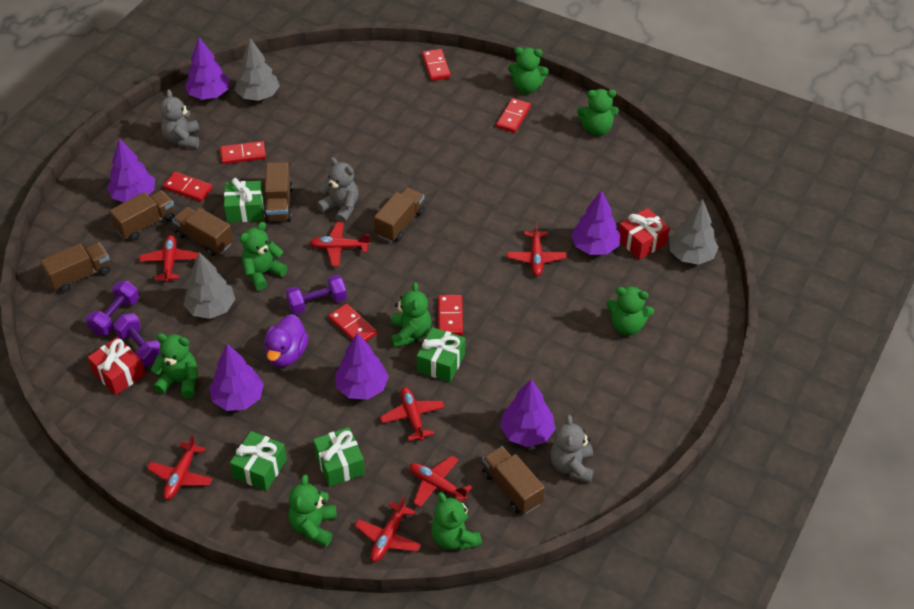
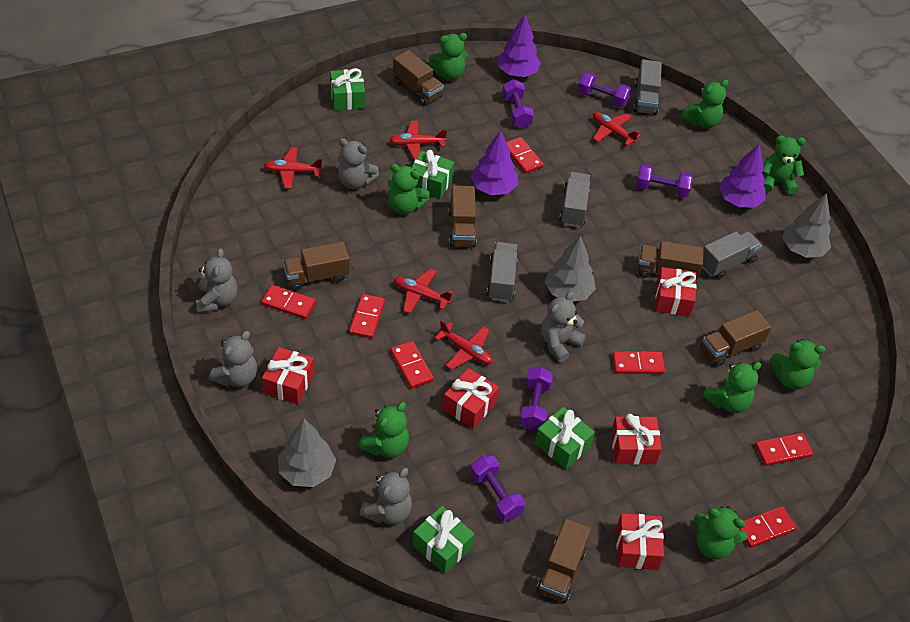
grey teddy bear: [160,89,199,148] [317,157,359,223] [550,415,594,483] = 3 -> [196,248,237,313] [209,331,257,387] [337,138,379,189] [359,468,412,525] [541,291,586,362] = 5
grey truck: none = 0 -> [487,242,518,302] [559,172,590,227] [633,59,662,115] [702,231,762,279] = 4
purple duck: [264,314,308,367] = 1 -> none = 0
purple dumbbell: [86,281,139,335] [113,313,161,367] [286,275,347,314] = 3 -> [470,455,525,521] [502,79,534,128] [519,367,553,431] [577,72,631,108] [636,164,693,198] = 5
purple tree: [107,138,155,202] [185,37,229,100] [210,344,264,411] [335,333,389,400] [500,379,555,447] [571,190,620,255] = 6 -> [471,130,518,195] [498,15,541,77] [719,144,766,208] = 3
red domino: [163,172,213,202] [220,141,266,164] [328,303,377,341] [422,49,451,81] [438,295,463,335] [496,98,531,133] = 6 -> [261,285,316,319] [349,294,385,339] [390,341,434,389] [506,137,544,174] [612,351,665,374] [739,506,797,548] [755,433,813,466] = 7
red gift: [88,337,145,395] [619,208,670,260] = 2 -> [262,347,314,405] [443,368,499,429] [611,414,662,465] [616,513,664,570] [655,267,697,317] = 5
red plane: [139,235,199,282] [147,435,213,500] [309,222,370,266] [355,496,421,562] [380,387,445,441] [410,456,472,507] [507,221,567,276] = 7 -> [264,147,323,189] [389,121,447,160] [394,269,454,314] [435,320,493,370] [593,112,641,146] = 5

